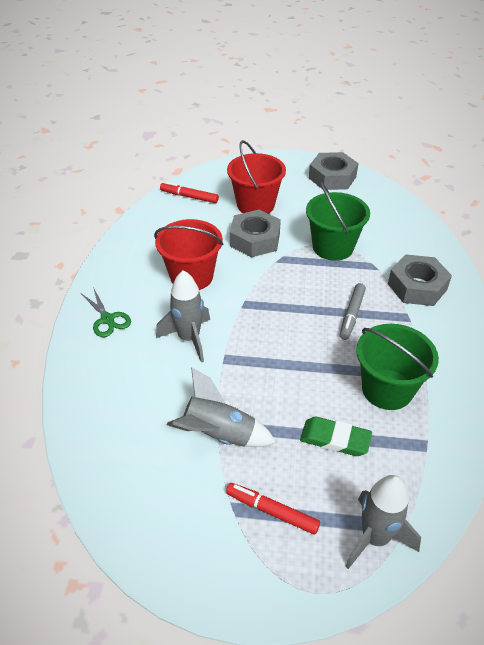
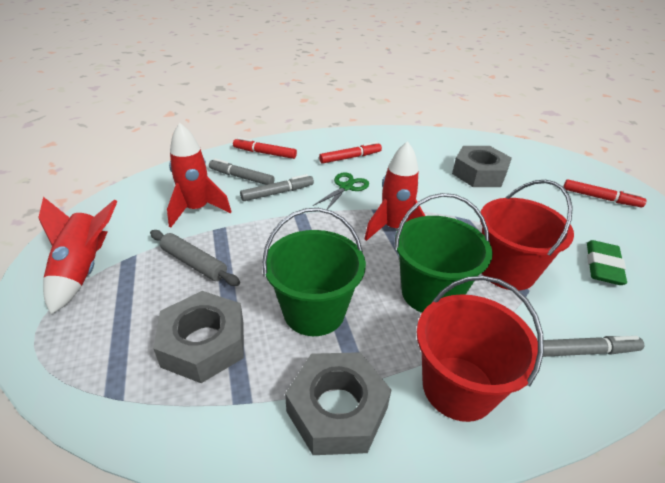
grey marker: [340,283,366,340] = 1 -> [209,158,275,185] [240,174,314,201] [537,336,644,357] = 3
grey rocket: [156,270,210,362] [167,367,276,447] [346,475,421,569] = 3 -> none = 0
grey rolling pin: none = 0 -> [150,230,240,286] = 1
red marker: [160,182,219,203] [226,483,320,535] = 2 -> [233,137,297,159] [319,142,382,164] [563,179,647,207] = 3
red rocket: none = 0 -> [38,197,118,315] [167,123,231,227] [365,141,425,241] = 3

